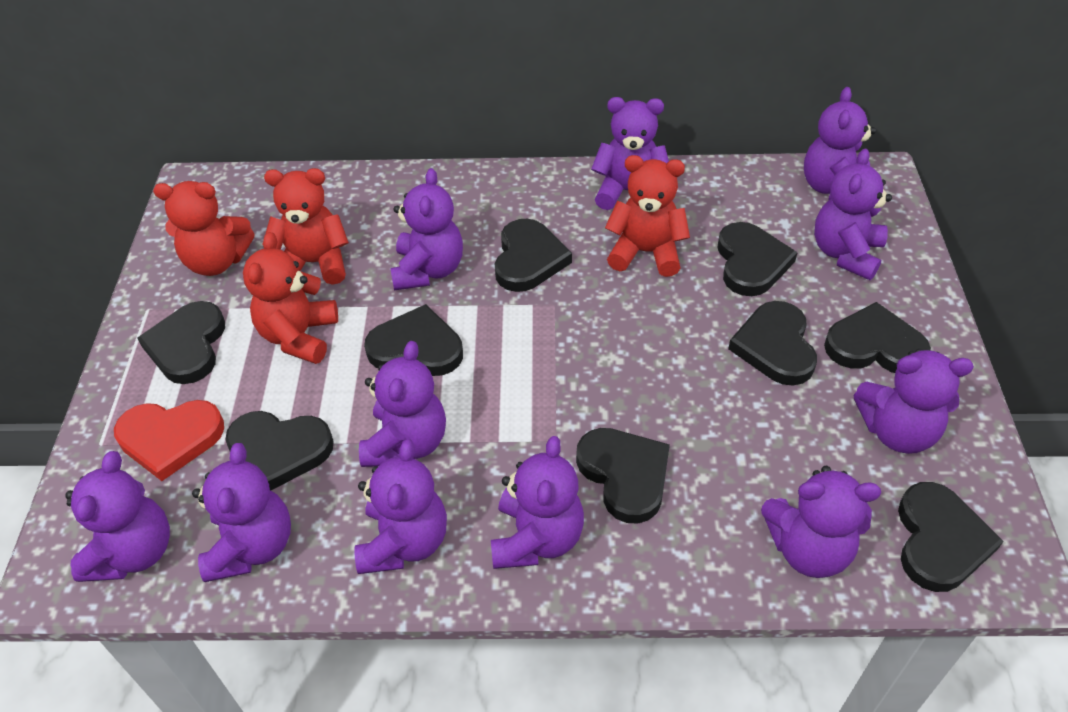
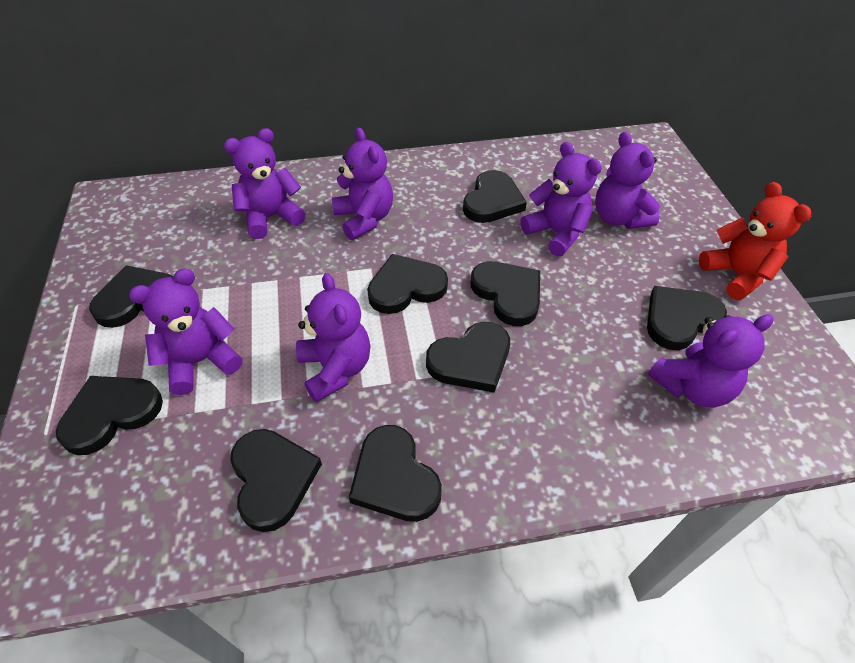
purple teddy bear: [65,451,170,582] [192,443,291,582] [354,439,447,574] [359,341,446,467] [390,168,463,290] [491,436,584,569] [591,97,669,210] [761,466,881,578] [804,87,876,201] [814,149,892,280] [853,349,974,454] = 11 -> [129,269,242,395] [224,128,306,239] [296,273,371,402] [332,128,393,240] [520,142,602,257] [595,132,660,229] [648,314,774,408] = 7
red heart: [114,400,224,481] = 1 -> none = 0
red teddy bear: [153,181,255,276] [243,232,338,364] [262,168,349,285] [605,155,690,277] = 4 -> [699,182,811,300] = 1

